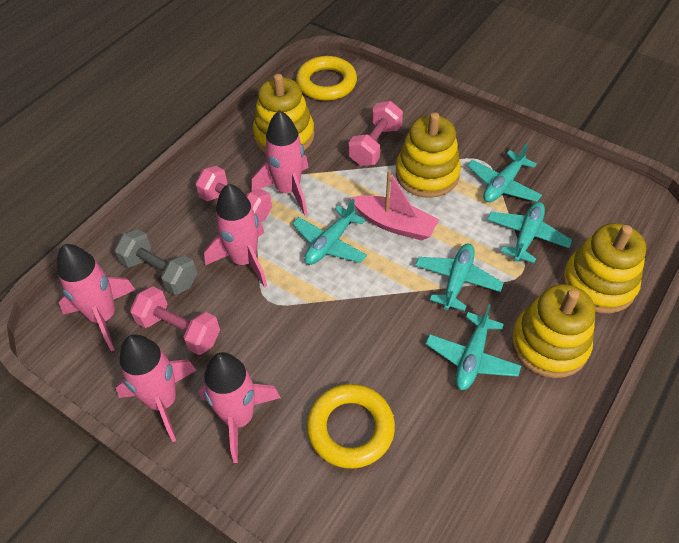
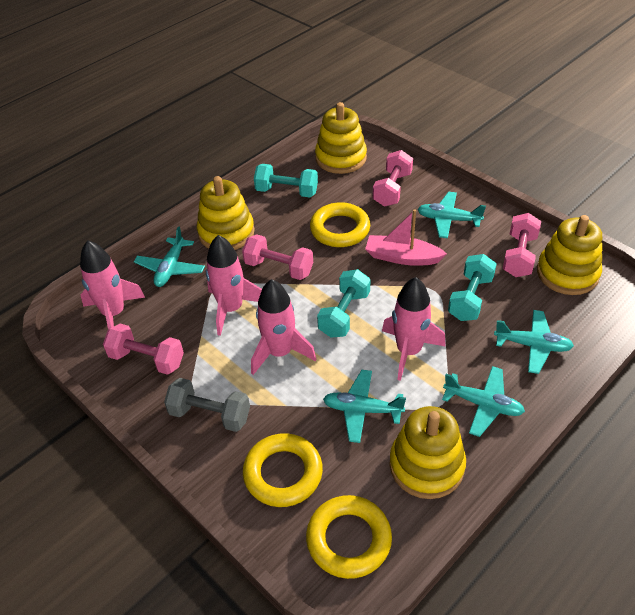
pink dumbbell: [130,286,220,355] [195,166,272,222] [349,101,403,166] = 3 -> [103,324,184,375] [242,234,313,280] [373,150,413,207] [503,213,541,277] = 4
pink rocket: [57,244,136,351] [116,335,196,442] [199,352,281,463] [204,183,267,288] [252,110,309,215] = 5 -> [80,240,145,329] [206,235,262,336] [251,279,316,375] [382,277,446,381] = 4
turquoise dumbbell: none = 0 -> [254,164,318,197] [317,269,371,338] [448,254,497,321] = 3
yellow ring: [296,56,357,101] [307,384,395,469] = 2 -> [243,433,323,507] [306,495,392,579] [310,202,370,247] = 3

